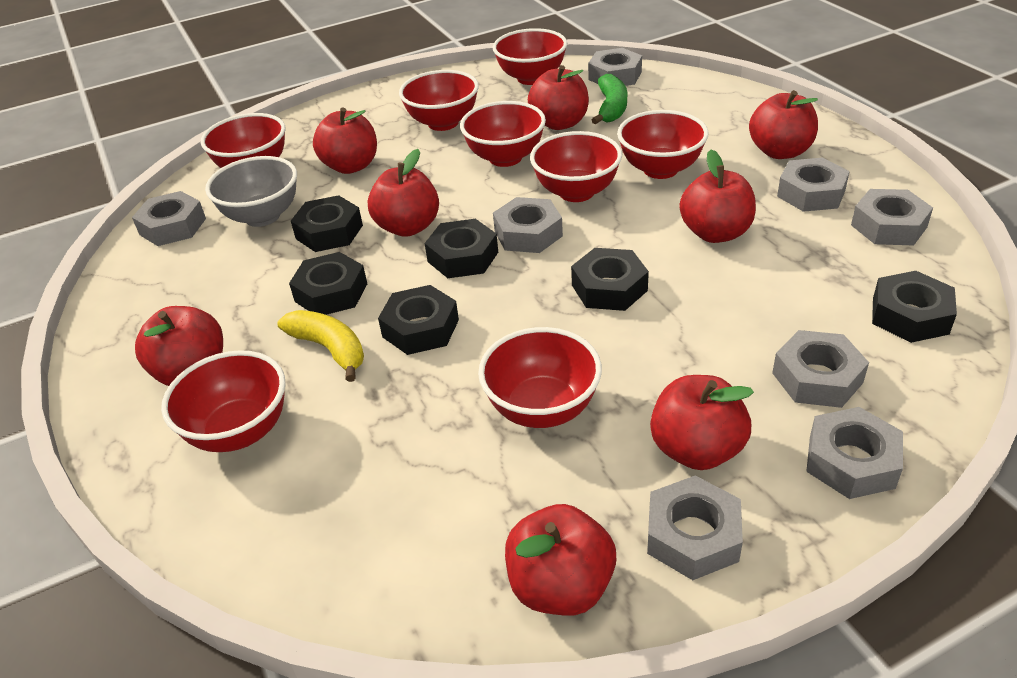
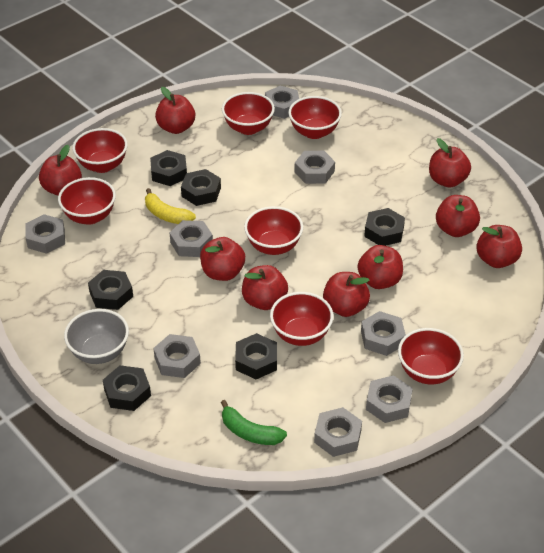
red apple: [135,306,223,386] [313,107,377,174] [368,149,439,237] [505,504,616,615] [528,65,589,130] [650,375,754,470] [680,150,756,243] [749,90,818,159] = 8 -> [39,145,82,195] [155,87,195,134] [200,237,245,281] [242,265,288,310] [323,272,370,317] [358,245,403,289] [429,138,471,187] [436,195,480,237] [476,225,522,268] = 9
red bowl: [161,350,286,452] [201,113,285,168] [399,70,479,131] [460,101,546,167] [478,327,602,428] [493,28,567,85] [530,131,622,202] [617,110,708,179] = 8 -> [58,177,116,225] [72,128,128,173] [222,92,275,135] [244,206,303,255] [270,292,334,346] [288,96,342,139] [398,328,464,384] = 7

